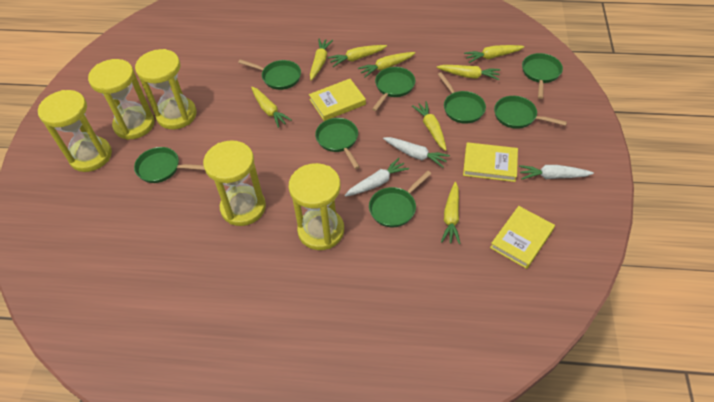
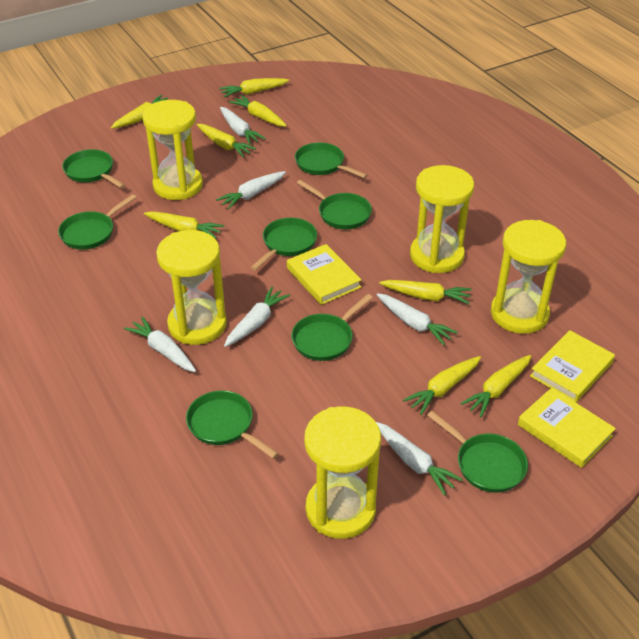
white carrot: [344,158,409,197] [383,137,450,168] [519,165,594,180] = 3 -> [124,316,196,372] [216,171,286,209] [220,107,266,145] [224,287,290,347] [376,422,463,496] [377,293,458,345] = 6

